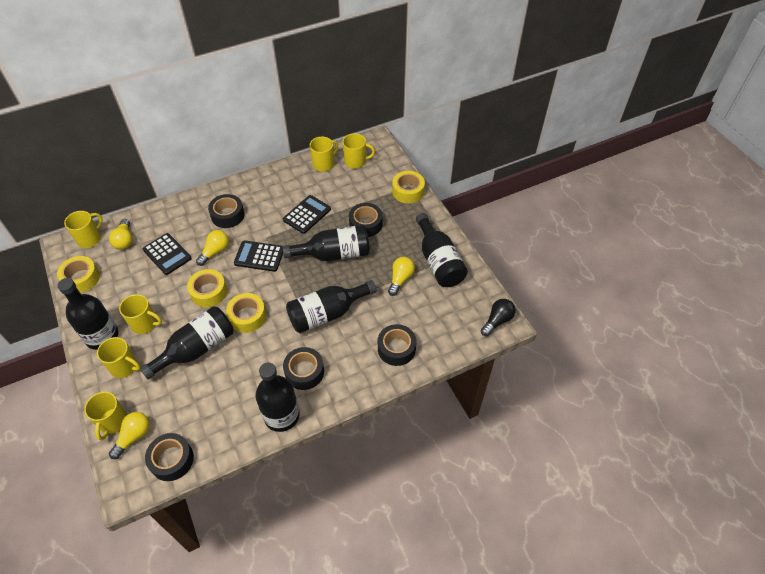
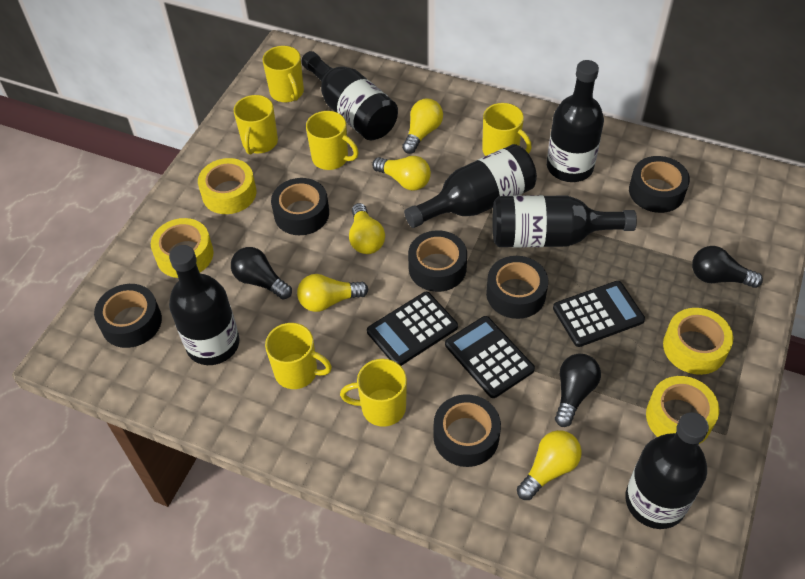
black light bulb: [481,299,516,336] = 1 -> [231,247,292,300] [555,354,601,427] [692,246,763,288] = 3
black tape: [145,433,194,481] [208,194,244,228] [283,347,324,390] [349,203,383,237] [378,324,416,366] = 5 -> [94,284,162,348] [271,178,329,235] [408,230,467,292] [433,394,501,467] [486,256,548,319] [629,156,690,213] = 6
yellow light bulb: [109,219,133,250] [109,412,150,459] [196,230,229,266] [388,257,415,296] = 4 -> [297,274,368,312] [349,203,385,254] [372,156,431,191] [402,99,443,154] [517,430,582,500] = 5

